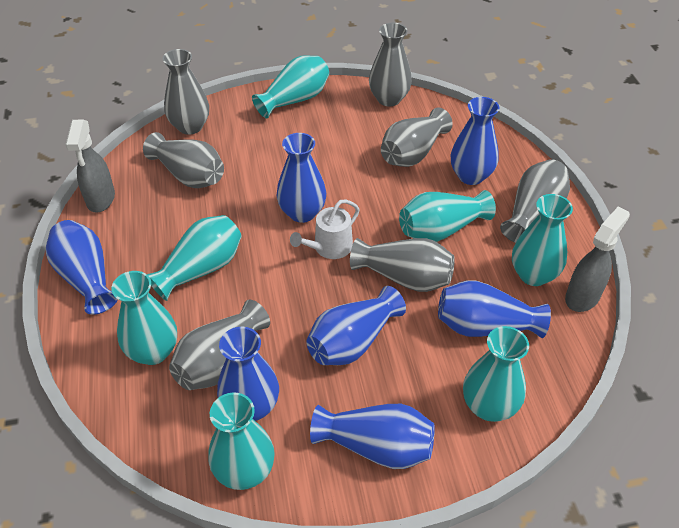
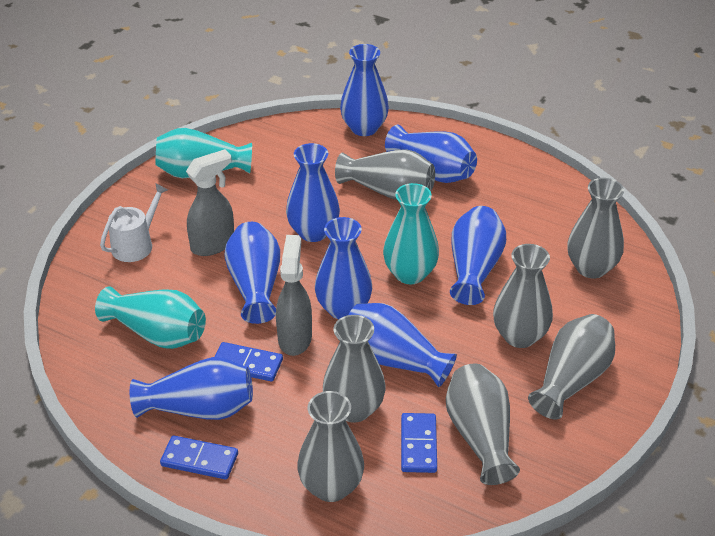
blue domino: none = 0 -> [160,435,238,479] [214,342,283,381] [401,413,437,473] = 3
blue vase: [46,220,118,315] [217,327,279,421] [276,133,326,223] [306,286,406,365] [310,404,435,469] [438,280,551,338] [451,97,499,185] = 7 -> [130,357,253,420] [224,222,280,324] [286,143,340,242] [315,217,372,319] [340,44,389,136] [348,303,457,387] [385,125,477,183] [450,206,506,305] = 8
turquoise vase: [111,271,177,365] [147,215,242,301] [208,392,275,490] [252,55,329,118] [399,190,496,242] [463,326,529,422] [512,194,573,286] = 7 -> [95,286,206,349] [155,128,252,178] [383,183,439,284] = 3

